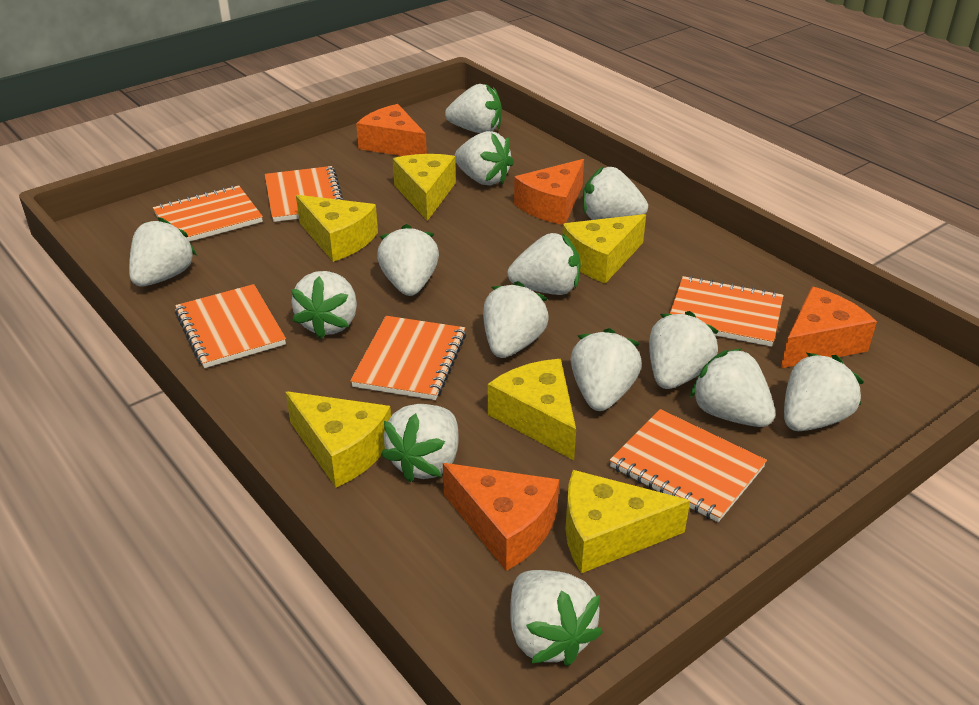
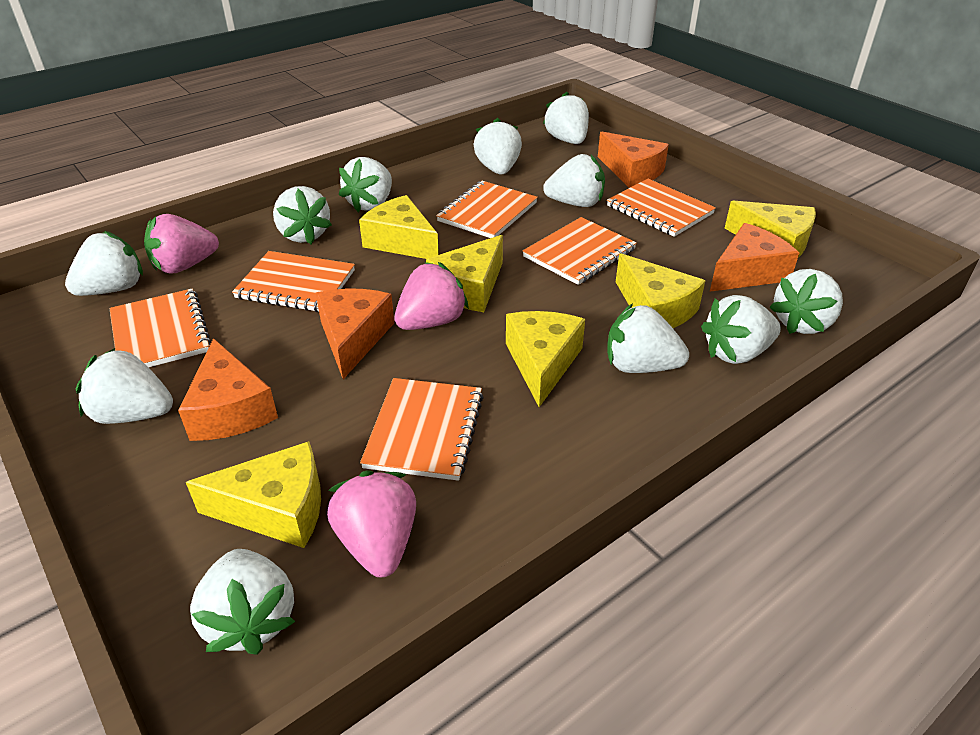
pink strawberry: none = 0 -> [144,214,219,274] [327,470,416,577] [394,262,469,330] = 3
white strawberry: [129,217,197,287] [291,271,357,339] [377,224,439,296] [381,404,459,483] [445,84,502,133] [454,131,514,185] [483,281,549,358] [508,233,580,295] [510,570,603,666] [570,328,642,411] [583,166,648,220] [649,311,719,389] [690,348,775,427] [784,353,864,431] = 14 -> [65,231,143,296] [76,348,173,424] [190,549,295,655] [273,186,332,244] [339,157,392,212] [473,118,522,175] [543,92,589,144] [543,154,605,207] [607,303,689,373] [701,295,781,364] [769,269,843,334] = 11

